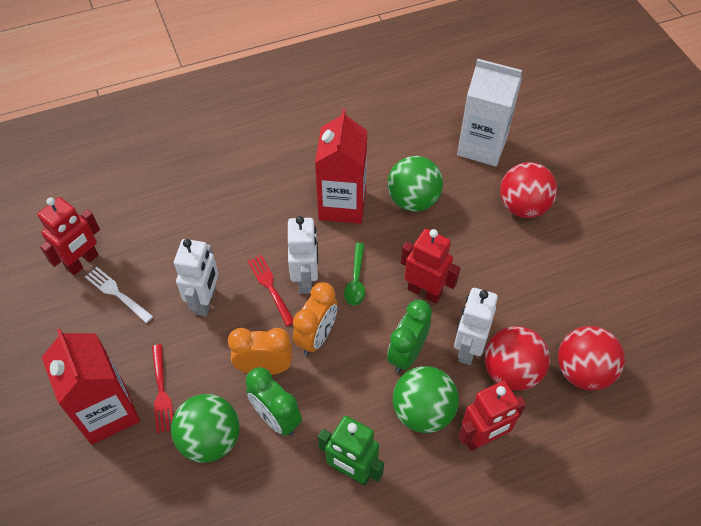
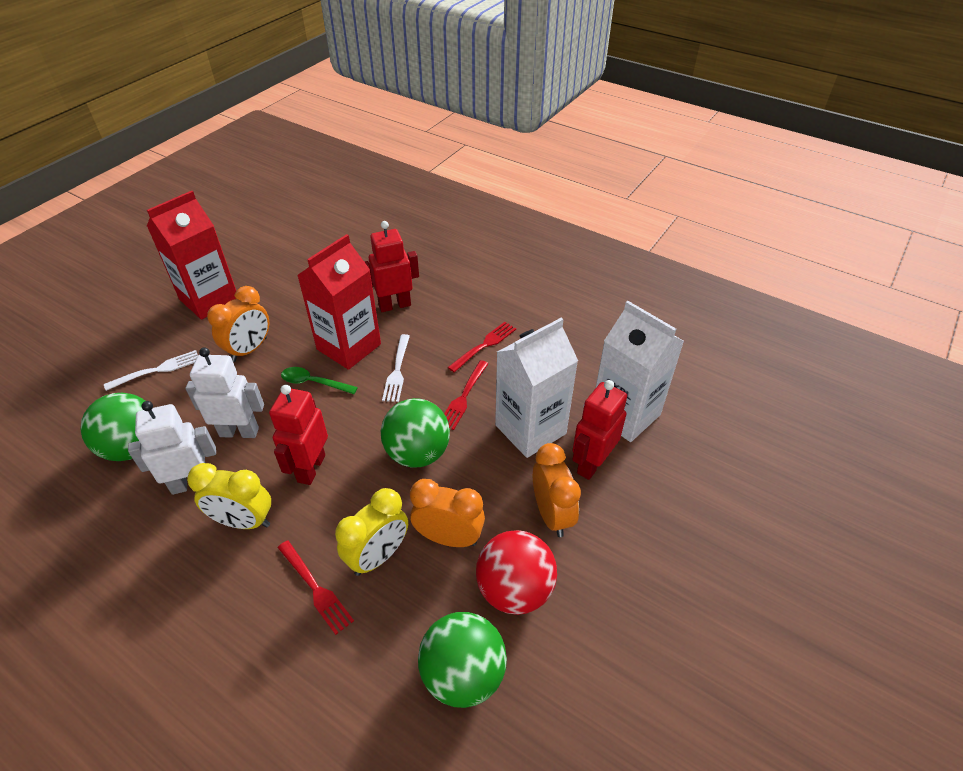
green clock: [246,367,302,436] [387,300,432,373] = 2 -> none = 0
green robot: [318,416,384,486] = 1 -> none = 0
orange clock: [228,328,292,375] [293,282,338,356] = 2 -> [207,286,269,362] [410,479,485,547] [533,443,581,537] = 3
red ball: [485,326,550,391] [500,162,557,218] [558,326,625,391] = 3 -> [476,530,557,615] = 1
red fork: [152,344,173,433] [248,255,293,326] = 2 -> [278,540,354,635] [444,360,489,430] [448,322,516,372] = 3
white carton: [457,59,522,166] = 1 -> [495,318,578,458] [595,301,684,442] = 2
white fork: [85,267,153,323] = 1 -> [104,350,198,391] [382,334,410,402] = 2
white robot: [174,239,218,316] [288,216,318,294] [454,288,498,365] = 3 -> [128,401,216,495] [185,347,264,438] = 2
yellow clock: none = 0 -> [187,463,271,529] [335,488,408,576] = 2

